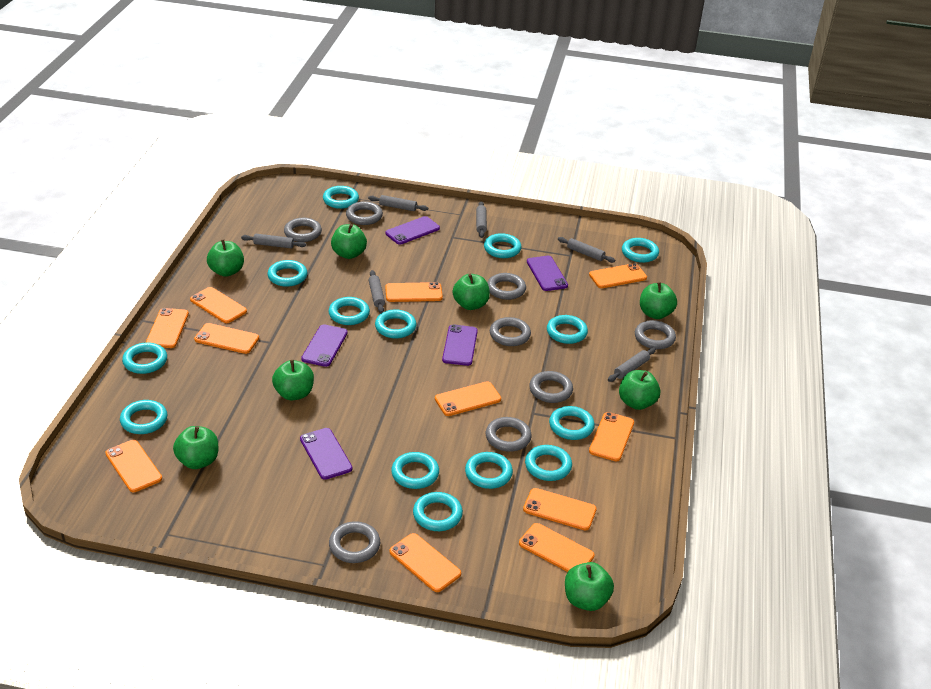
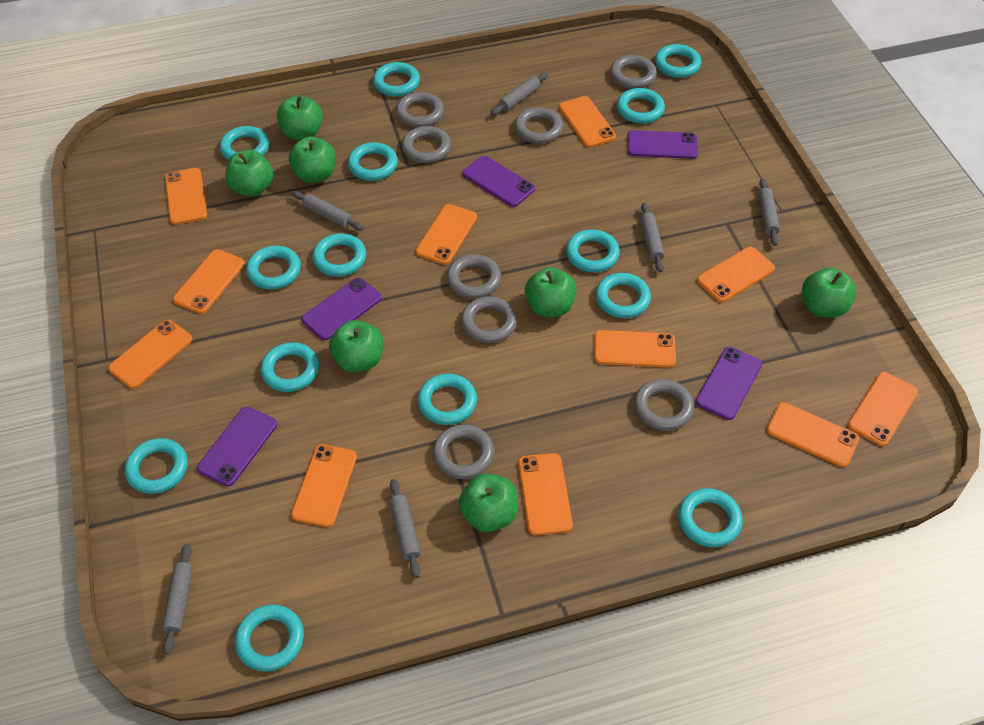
green apple: [173,426,218,469] [207,239,244,277] [272,360,314,400] [331,224,367,259] [453,274,490,310] [565,562,614,611] [619,370,660,410] [640,282,677,319] = 8 -> [225,150,274,197] [277,95,323,140] [289,136,336,183] [329,320,383,372] [459,473,518,532] [525,267,577,317] [802,267,856,318] = 7

